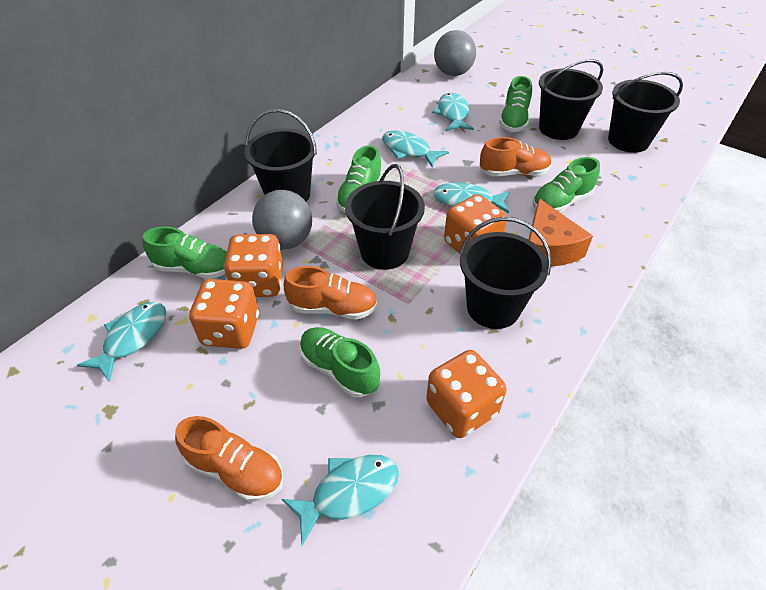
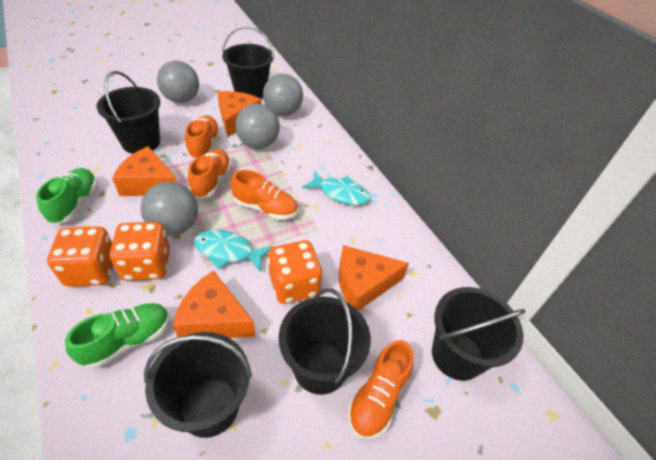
green shoe: [143,227,227,279] [299,327,380,398] [336,145,382,213] [499,76,532,132] [533,157,600,212] = 5 -> [36,168,98,224] [65,303,170,368] = 2
grey ball: [252,190,312,249] [434,30,476,76] = 2 -> [141,182,198,236] [157,61,199,103] [235,104,280,149] [263,74,303,116] = 4
orange cheese: [528,198,593,267] = 1 -> [112,146,177,196] [173,271,256,338] [217,91,261,137] [339,245,409,311] = 4
orange dice: [189,279,259,349] [224,234,283,297] [426,350,507,438] [444,194,507,253] = 4 -> [47,226,114,287] [110,222,170,281] [268,240,322,304] = 3
orange shoe: [175,416,283,502] [284,266,377,320] [480,137,552,176] = 3 -> [185,115,220,159] [188,149,232,198] [231,170,298,220] [348,340,414,439] = 4
turquoise fish: [77,302,166,383] [282,455,399,545] [382,130,449,168] [432,93,474,131] [433,182,510,213] = 5 -> [194,230,273,272] [302,170,370,205] = 2

